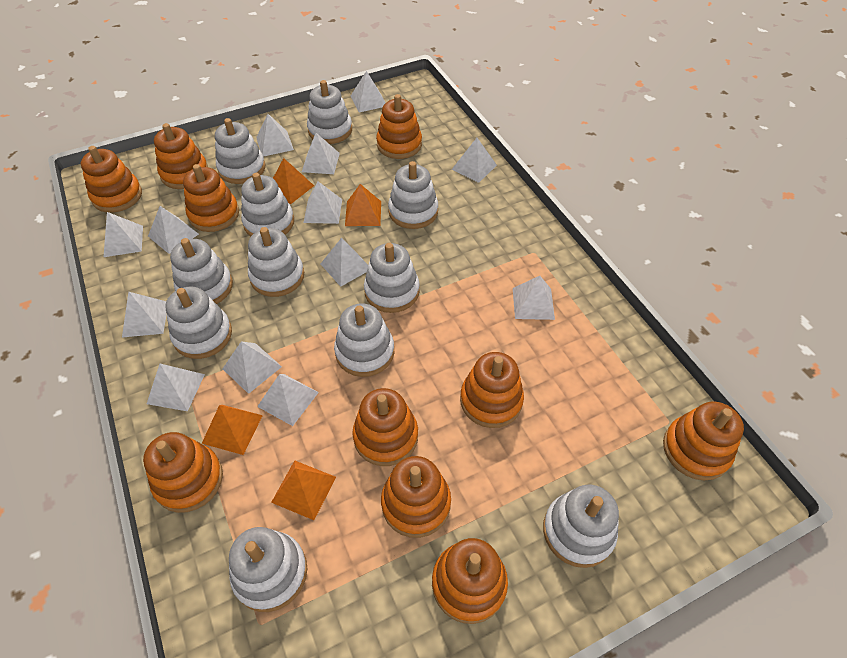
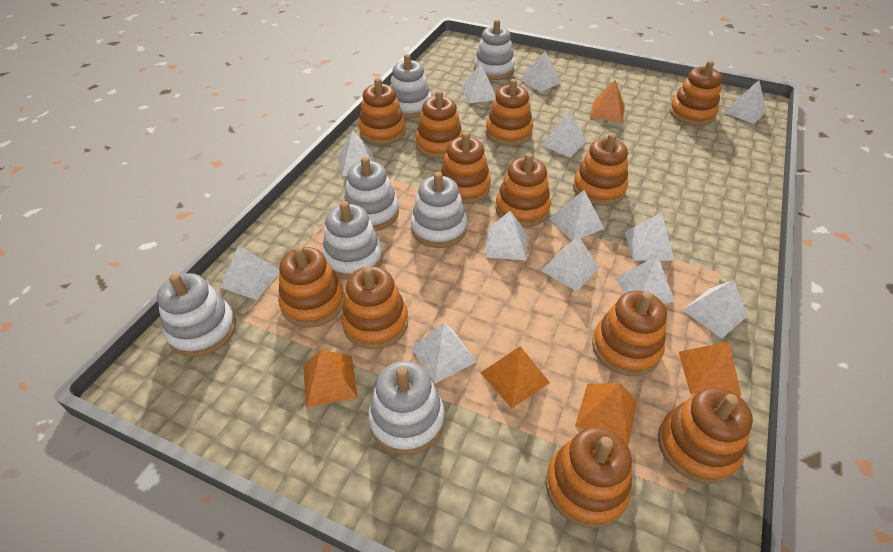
orange pyramid: [202,405,263,455] [271,461,336,520] [273,158,314,204] [345,184,381,226] = 4 -> [303,349,358,408] [481,346,550,408] [575,383,638,445] [590,80,625,123] [679,341,741,396] = 5
orange stacking toy: [81,146,142,213] [143,432,223,513] [154,123,208,189] [183,164,239,232] [352,388,418,466] [376,94,422,159] [381,456,451,538] [432,538,508,624] [460,352,524,428] [663,402,744,481] = 10 -> [278,246,345,328] [341,266,408,349] [359,78,406,145] [416,90,463,159] [441,132,491,204] [486,79,533,146] [495,153,551,227] [546,427,632,528] [573,133,628,206] [592,291,667,376] [658,387,753,484] [669,61,722,126] = 12
white stacking toy: [166,287,232,359] [170,238,233,304] [215,118,265,184] [229,527,307,612] [241,173,294,236] [248,227,304,297] [307,80,352,144] [334,304,394,377] [364,243,420,313] [388,161,438,229] [543,485,619,568] = 11 -> [157,273,236,357] [322,201,383,280] [344,157,399,231] [368,361,445,455] [390,54,432,118] [411,172,467,248] [474,20,515,80] = 7

